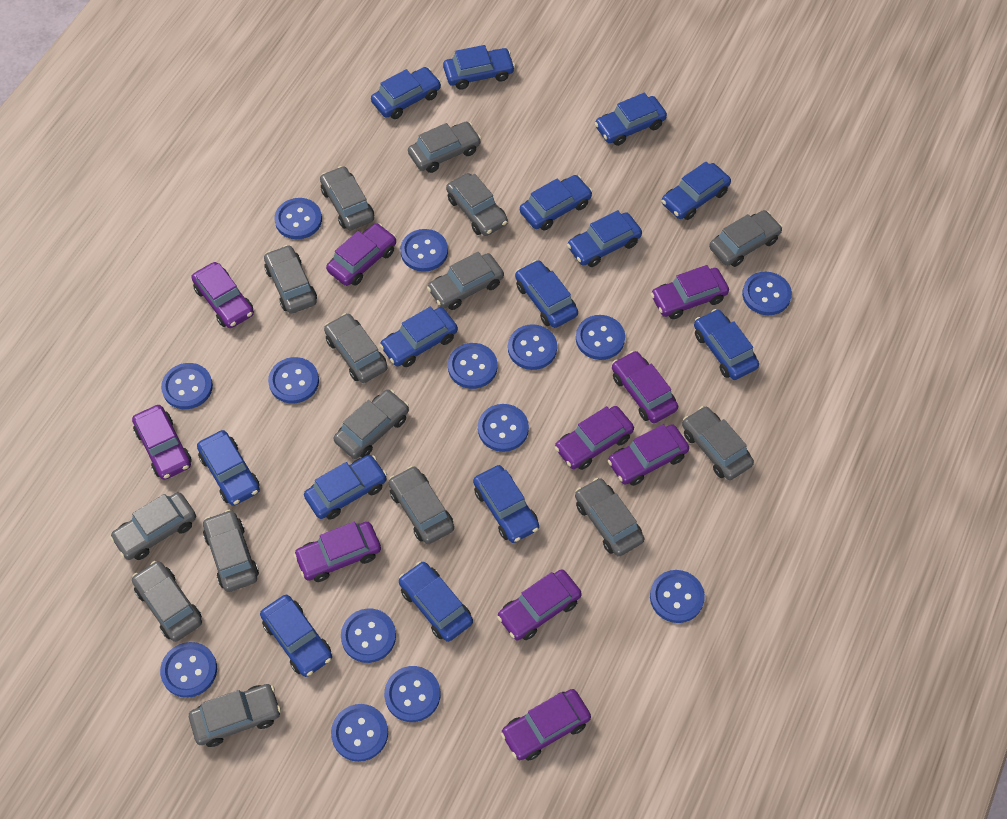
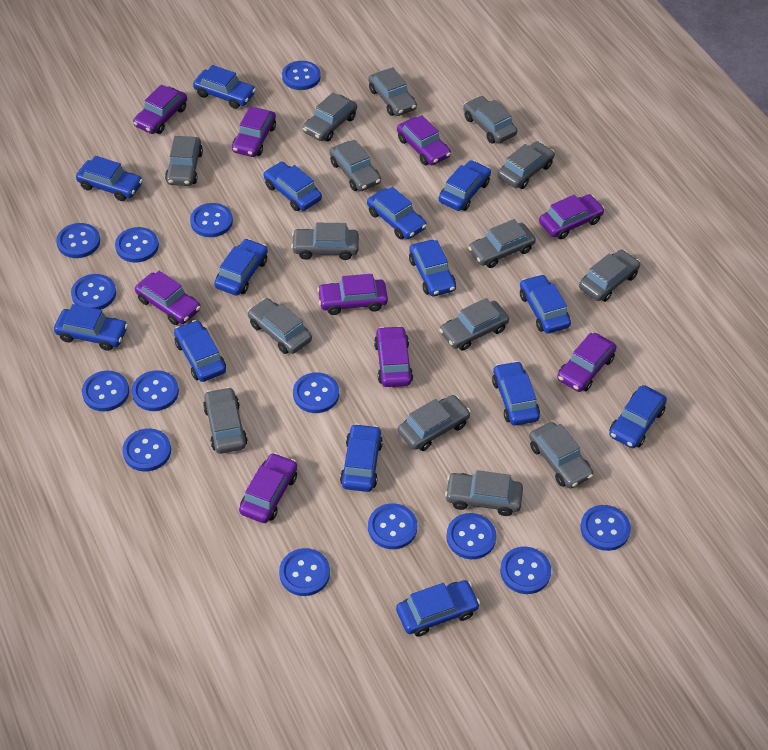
purple car: [132,405,192,480] [191,262,254,328] [294,522,381,582] [326,223,396,286] [497,569,582,640] [501,689,591,761] [555,406,634,470] [608,424,689,486] [612,351,678,423] [651,265,729,319] = 10 -> [133,84,187,134] [135,271,201,325] [232,106,276,157] [239,453,297,523] [317,274,388,315] [374,326,413,387] [397,115,451,165] [539,194,605,239] [557,333,617,392] = 9

